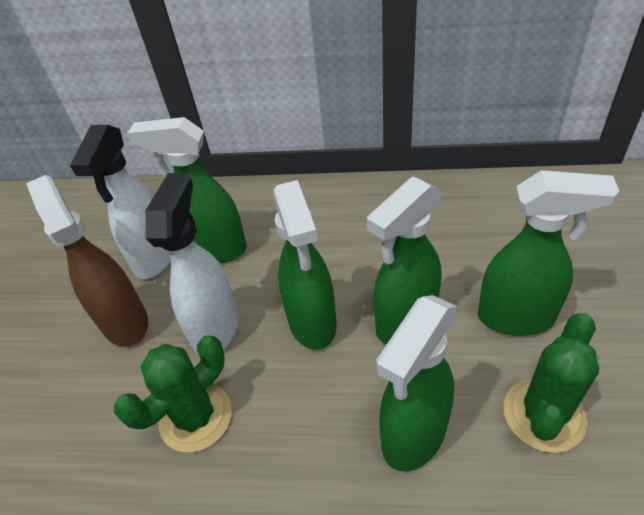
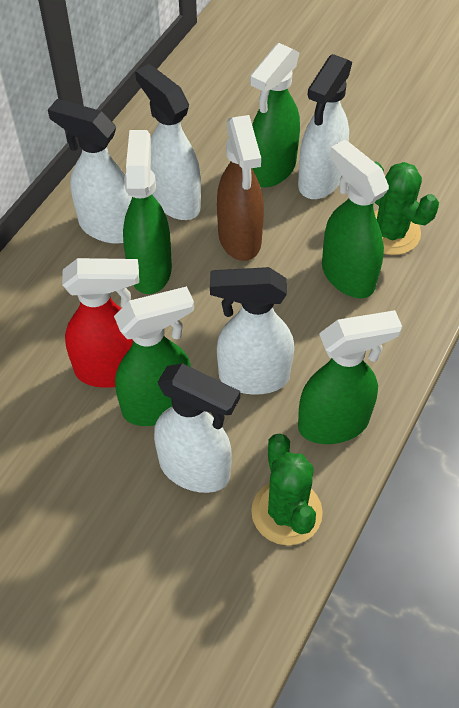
red spray bottle: none = 0 -> [62,258,139,388] = 1
white spray bottle: [70,125,171,279] [145,173,239,355] = 2 -> [48,99,132,244] [135,64,201,220] [154,363,240,493] [210,267,294,395] [298,54,352,199] = 5

